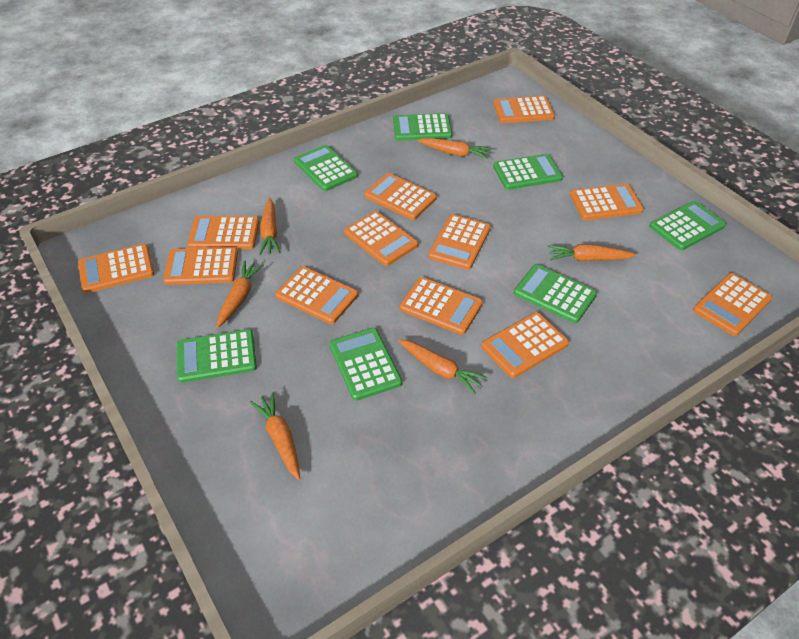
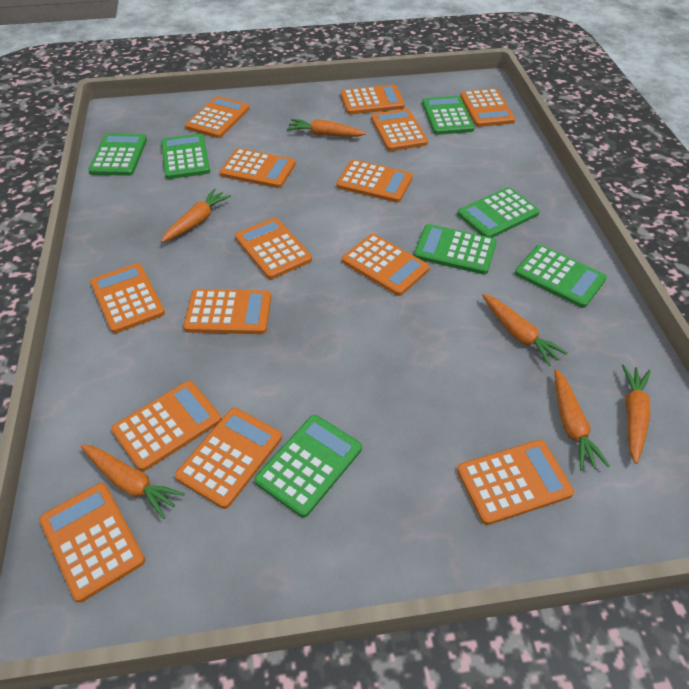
orange calculator: [78,244,154,293] [163,247,238,285] [187,216,260,249] [275,266,358,324] [344,211,418,266] [364,173,437,220] [400,277,483,335] [428,214,491,270] [481,312,569,378] [493,96,555,123] [570,184,644,220] [693,273,772,336] = 12 -> [39,483,145,603] [90,263,165,333] [111,381,222,472] [175,408,282,509] [184,289,271,334] [185,96,249,138] [220,148,296,188] [235,218,312,279] [336,160,413,203] [341,85,405,114] [342,234,430,296] [371,109,428,151] [457,440,574,525] [460,88,515,127] = 14

